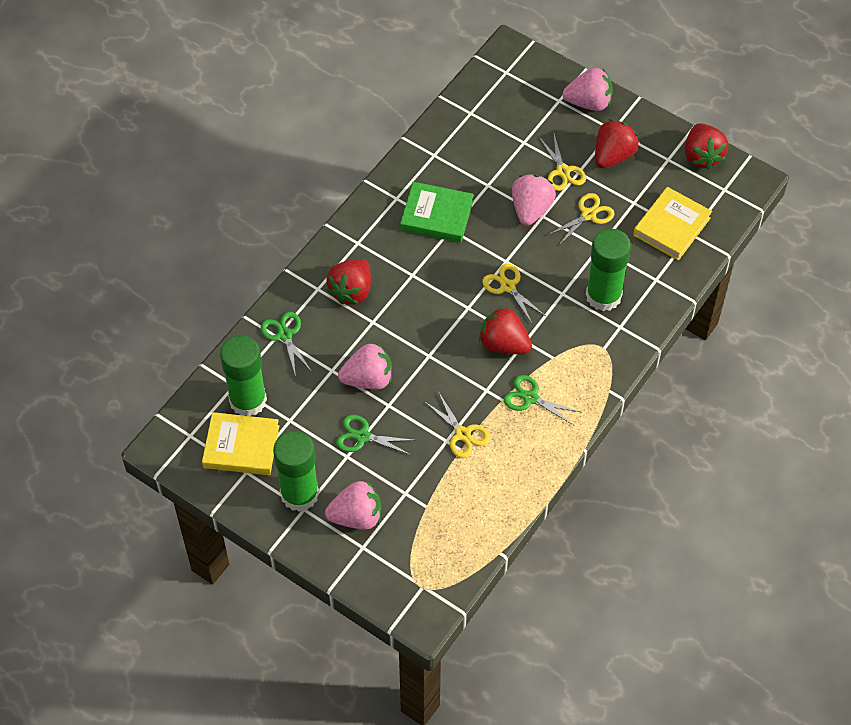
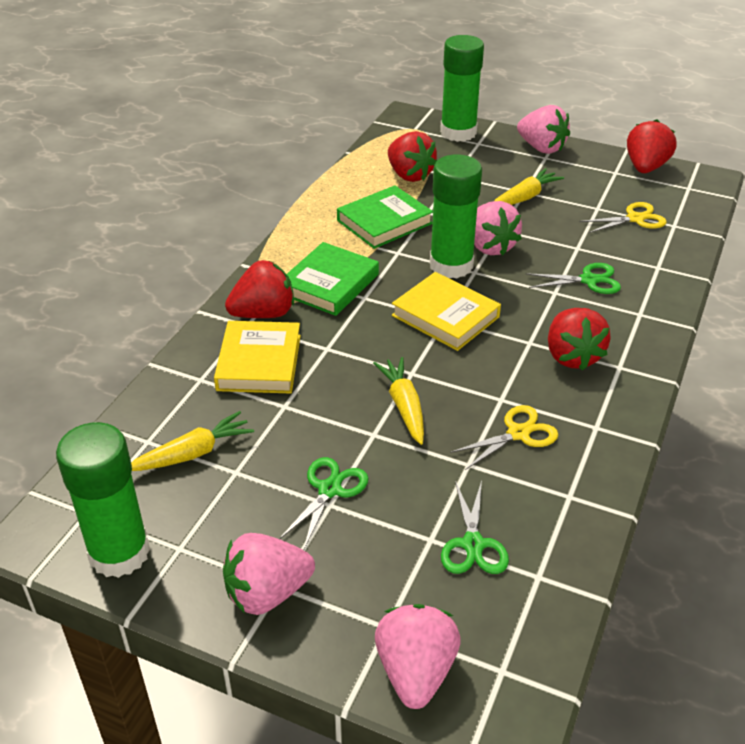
green book: [400,182,474,243] = 1 -> [287,242,379,316] [337,185,433,249] = 2
yellow carrot: none = 0 -> [131,411,254,471] [373,357,424,445] [494,168,564,205] = 3
yellow scissors: [424,393,490,458] [482,264,546,323] [538,134,586,191] [548,193,615,245] = 4 -> [450,405,558,470] [579,202,667,233] = 2

